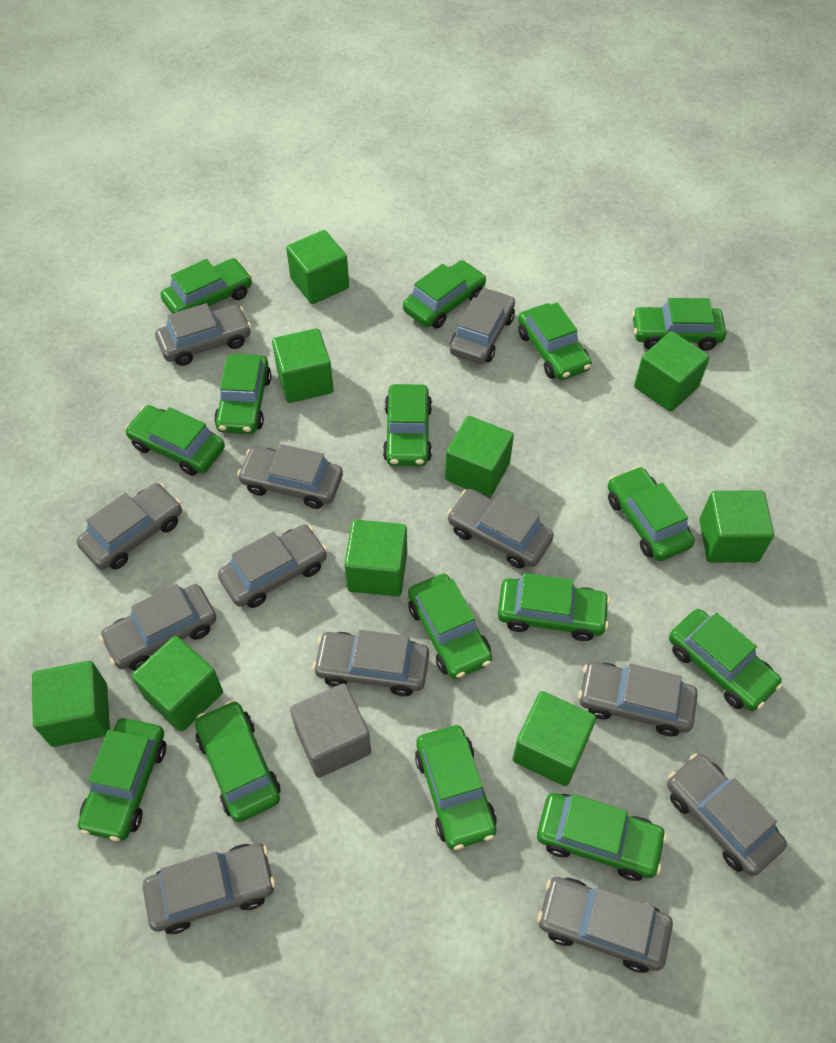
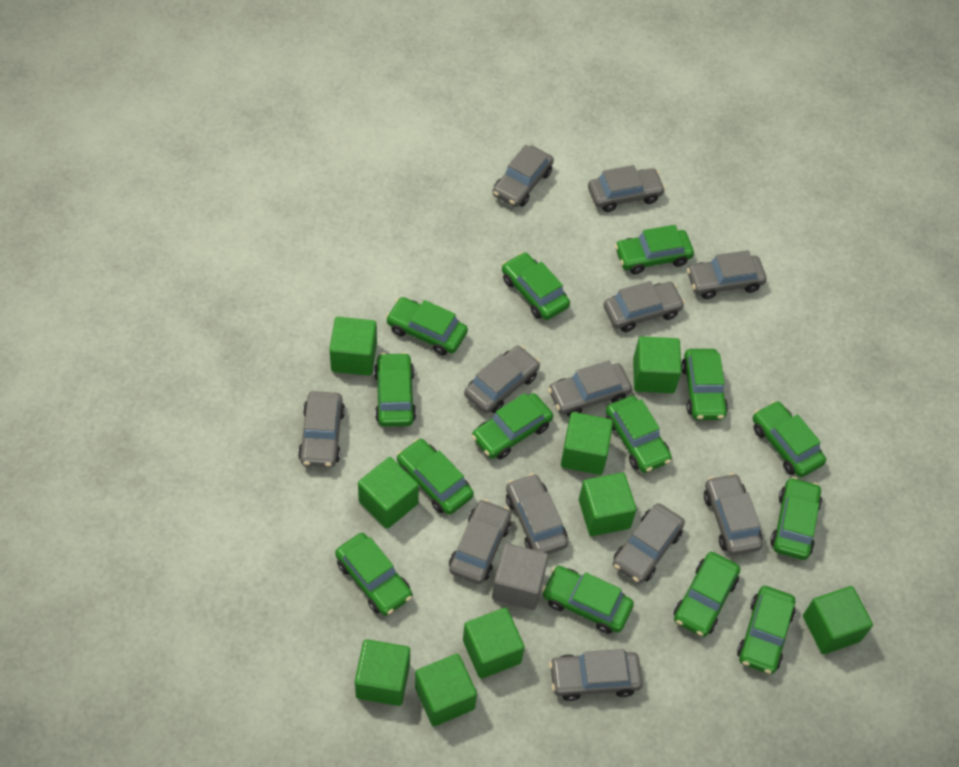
green car: [78,718,166,841] [125,405,225,476] [160,258,252,314] [195,700,281,822] [214,354,272,434] [383,384,432,466] [403,260,486,328] [408,574,492,679] [415,725,497,850] [498,573,610,641] [518,302,592,380] [537,793,667,881] [608,466,695,561] [632,298,726,351] [669,609,783,711] = 15 -> [335,533,412,616] [374,352,416,427] [386,297,468,356] [397,439,474,515] [472,393,553,459] [502,252,570,320] [542,566,634,634] [606,396,672,473] [615,225,694,274] [674,552,740,637] [681,349,728,420] [737,586,796,674] [753,401,826,478] [770,477,822,560] = 14

